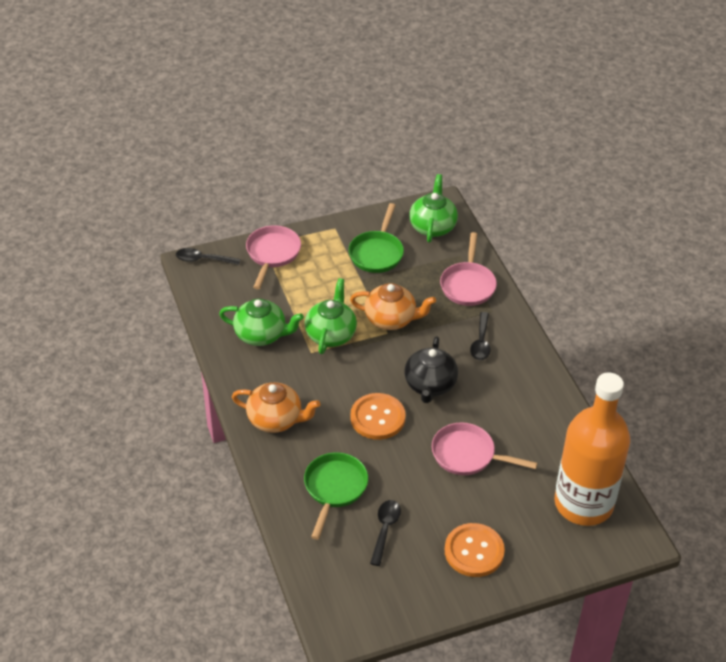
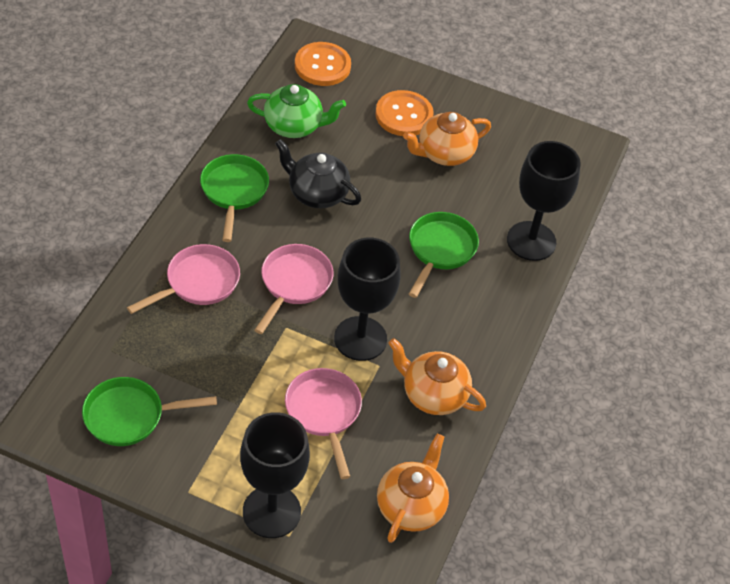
black goblet: none = 0 -> [240,412,310,538] [334,238,401,361] [507,141,581,261] = 3
black spoon: [176,248,240,265] [370,500,401,566] [470,312,491,360] = 3 -> none = 0
green pan: [304,452,368,540] [349,203,404,273] = 2 -> [82,377,217,446] [200,154,269,242] [409,212,479,298] = 3
green teapot: [219,299,304,346] [305,278,357,354] [409,174,458,243] = 3 -> [247,84,346,138] = 1
orange bottle: [555,372,630,526] = 1 -> none = 0
orange teapot: [232,382,320,433] [350,283,436,330] = 2 -> [377,434,449,543] [388,338,486,415] [403,112,491,166] = 3

